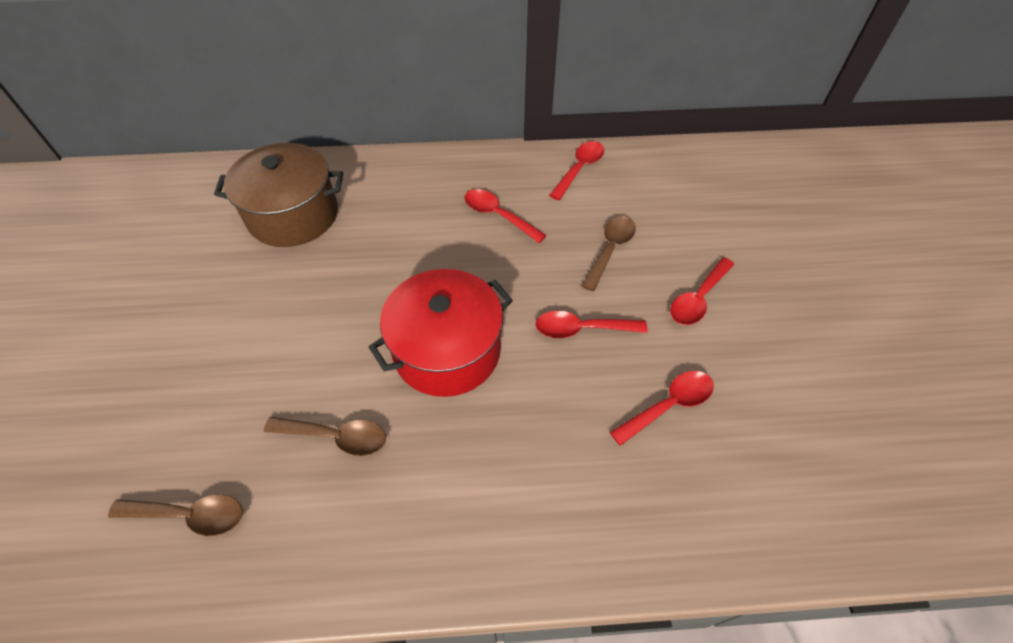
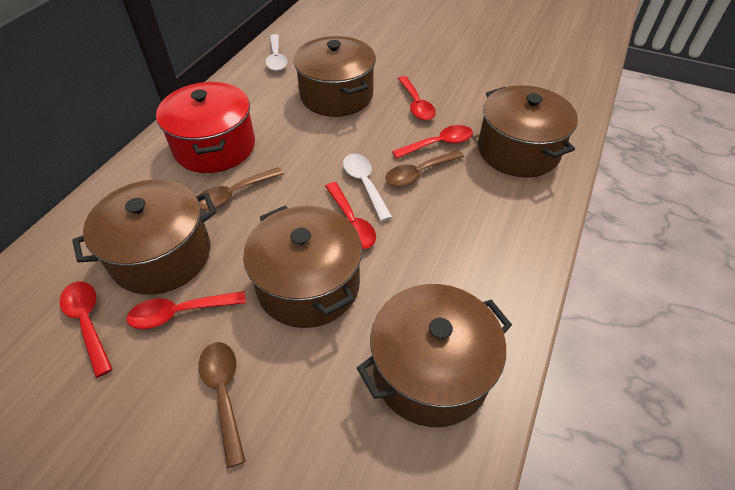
brown pot: [214,143,343,247] = 1 -> [72,179,217,295] [243,206,362,328] [293,36,376,117] [357,284,512,427] [478,85,578,178] = 5
white spoon: none = 0 -> [265,34,288,71] [343,154,392,221] = 2

